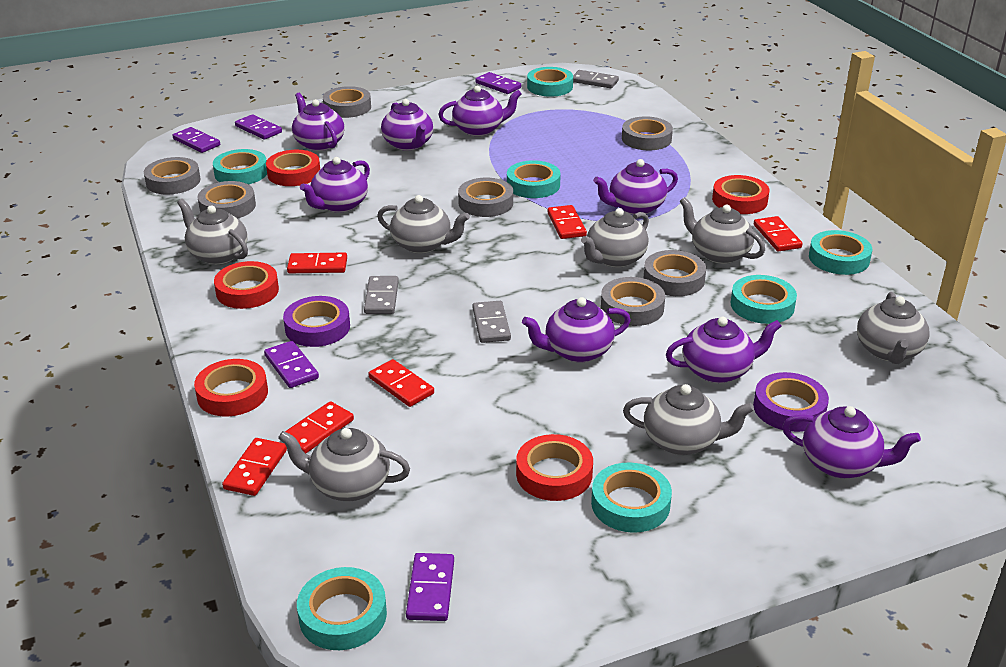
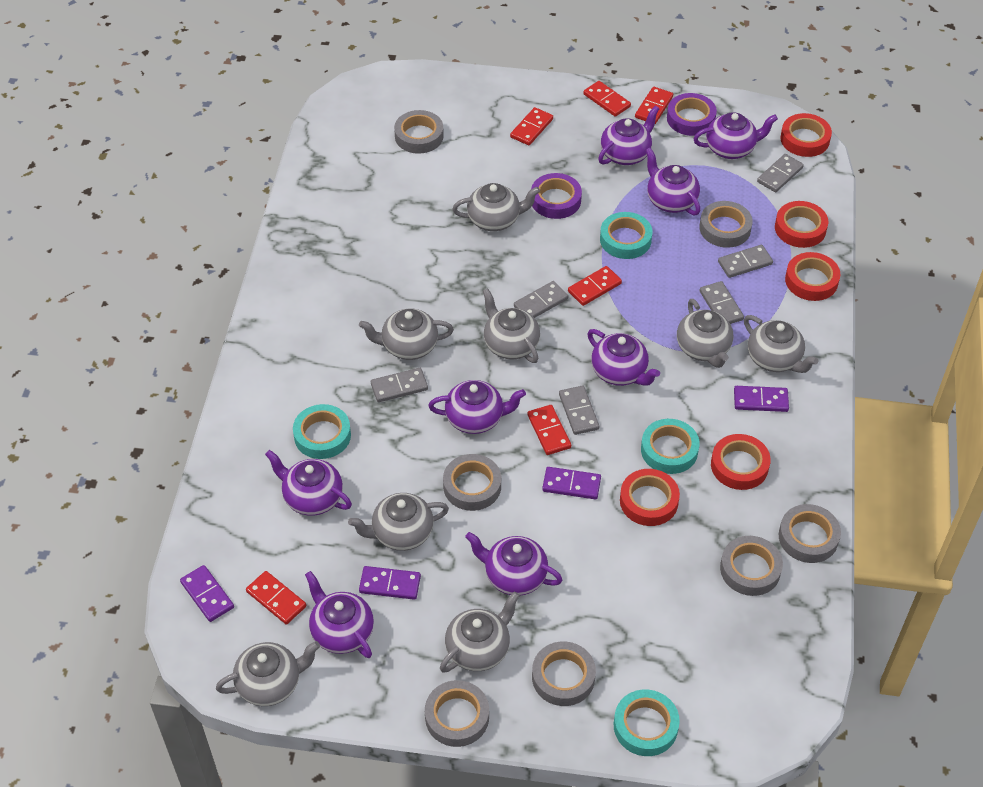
grey domino: [364,276,399,314] [473,301,511,343] [573,70,619,88] = 3 -> [371,368,428,402] [514,281,568,318] [559,386,599,435] [700,281,744,324] [718,245,773,278] [757,154,804,192] = 6
grey teapot: [177,199,248,265] [278,428,410,501] [377,195,470,254] [581,208,649,268] [623,384,754,455] [680,197,765,264] [857,292,930,364] = 7 -> [216,641,320,706] [348,493,449,551] [359,309,454,360] [440,591,520,673] [452,183,540,231] [483,288,540,363] [677,299,734,368] [744,315,818,373] = 8
purple domino: [173,127,220,153] [235,114,282,140] [264,341,319,388] [406,553,454,621] [475,72,521,94] = 5 -> [180,565,234,622] [359,566,421,600] [542,467,601,499] [734,386,789,412] = 4
turquoise tape: [213,149,267,184] [297,567,387,650] [507,160,561,198] [527,67,573,97] [591,462,672,533] [730,275,797,324] [809,230,872,275] = 7 -> [293,404,351,459] [600,212,653,259] [614,690,680,756] [641,419,700,474] = 4

